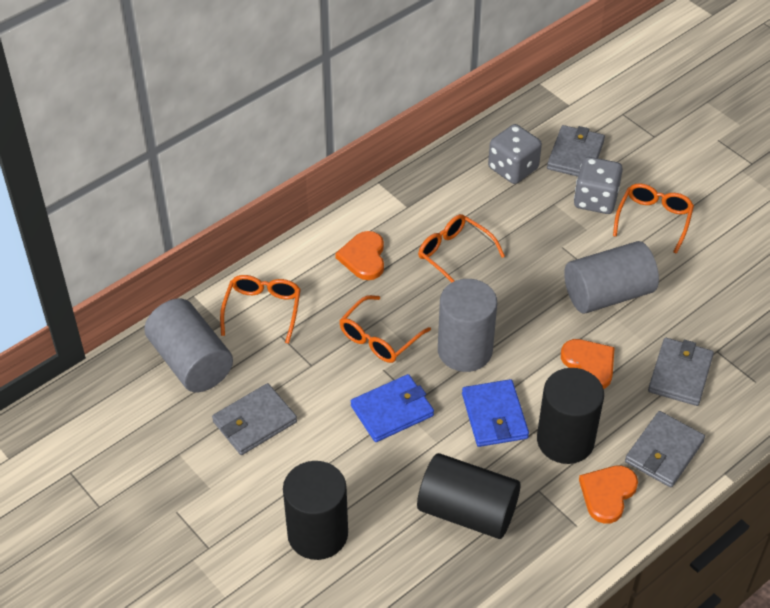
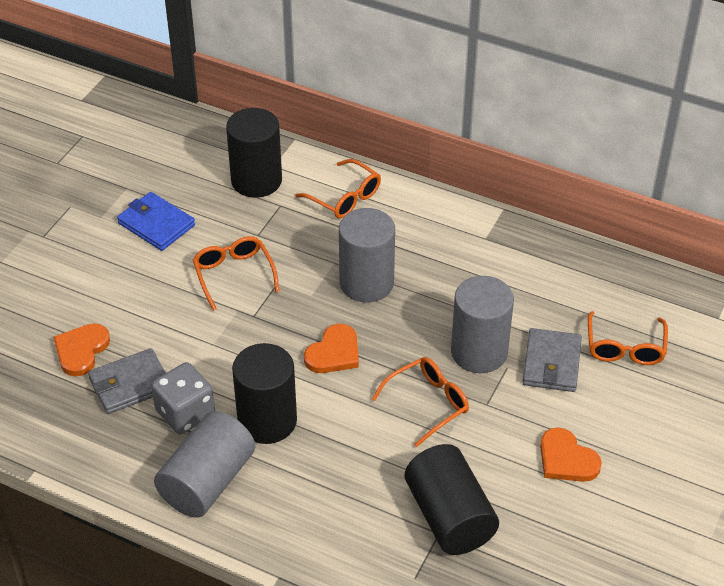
blue wallet: [351,374,434,442] [462,379,529,447] = 2 -> [117,192,195,251] = 1
grey dice: [488,124,542,184] [574,157,623,214] = 2 -> [151,362,215,434] = 1
grey wallet: [212,383,297,455] [547,125,605,177] [625,411,705,487] [648,338,714,406] = 4 -> [88,348,165,414] [522,328,582,392] = 2

